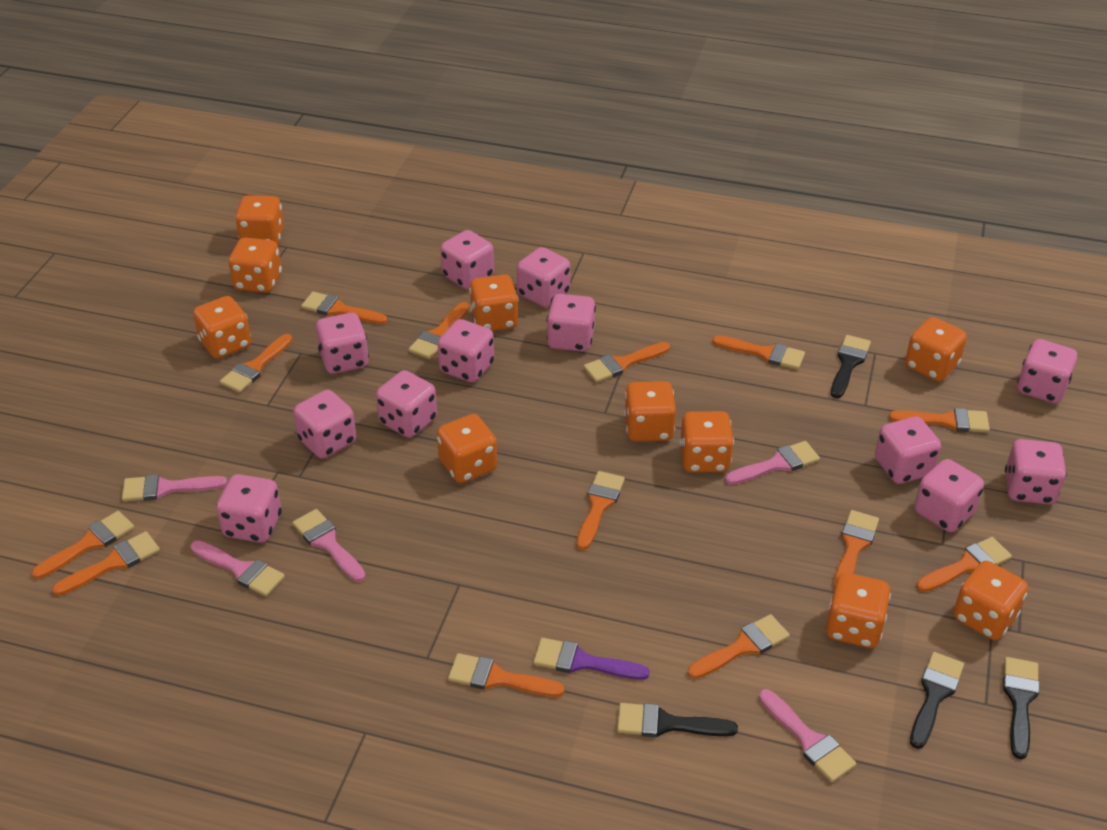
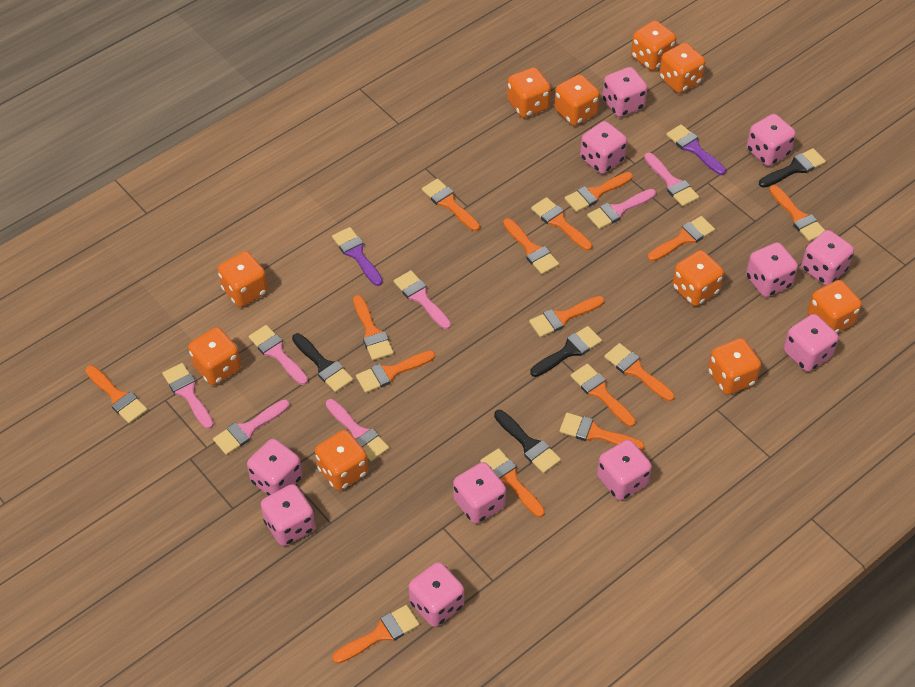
orange brush: [31,511,134,579] [52,531,160,596] [220,334,293,393] [301,292,387,324] [408,302,470,359] [448,653,565,697] [577,471,625,550] [583,342,670,382] [688,614,790,679] [712,335,805,369] [833,510,879,588] [889,408,990,432] [917,537,1012,592] = 13 -> [85,365,147,424] [332,605,420,664] [353,295,394,361] [356,350,435,393] [422,179,480,231] [480,448,545,517] [503,218,559,274] [529,296,604,337] [531,197,592,251] [559,413,645,451] [565,172,633,212] [570,363,636,427] [604,343,675,402] [648,216,715,261] [769,185,825,241] = 15
pink brush: [122,474,227,501] [190,541,285,596] [292,509,366,582] [725,441,820,485] [759,689,856,782] = 5 -> [162,363,214,429] [213,399,290,455] [248,325,308,385] [326,399,389,461] [394,270,451,330] [587,189,656,229] [644,153,699,207] = 7
pink dice: [216,474,282,543] [293,390,356,459] [316,313,369,374] [376,370,437,438] [438,319,494,383] [440,230,494,289] [517,247,570,307] [547,294,596,352] [875,416,941,484] [914,459,984,532] [1005,439,1067,505] [1017,339,1077,404] = 12 -> [247,439,302,496] [261,484,315,546] [409,562,464,627] [453,462,506,524] [580,121,627,174] [597,440,652,500] [602,67,648,117] [746,242,798,297] [747,114,796,166] [784,314,839,372] [801,230,854,285] = 11
purple brush: [533,638,649,680] = 1 -> [332,227,383,286] [666,124,726,175] = 2

